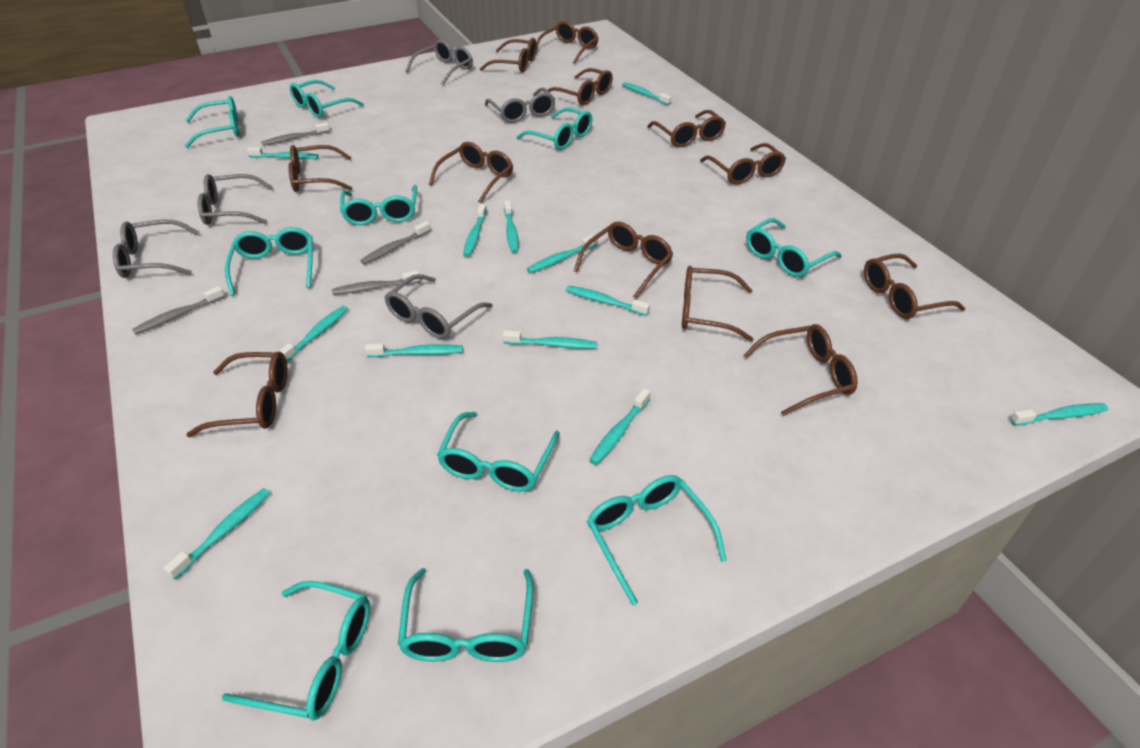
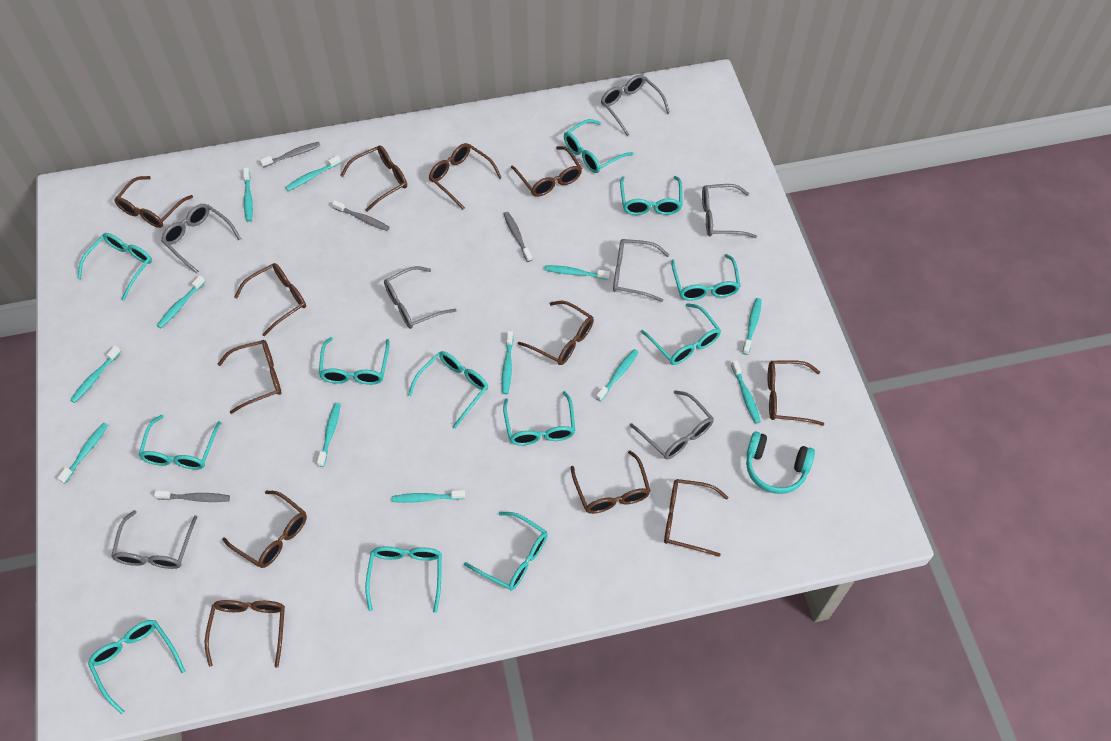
grey glasses: [113,220,199,278] [198,174,273,225] [385,274,493,339] [406,40,473,86] [485,88,556,123] = 5 -> [111,510,197,569] [161,204,241,274] [384,266,457,329] [601,74,670,136] [613,239,669,302] [630,390,714,460] [702,184,757,238] = 7
turquoise glasses: [185,96,240,148] [222,581,370,721] [225,227,313,296] [290,80,364,118] [340,185,417,225] [398,568,533,662] [437,412,560,492] [516,107,592,150] [587,475,727,605] [746,218,842,277] = 10 -> [78,233,152,301] [88,620,185,714] [139,415,221,470] [319,337,389,385] [365,547,442,613] [408,351,488,429] [464,512,548,591] [503,391,575,446] [564,119,633,173] [620,176,682,215] [641,303,721,365] [671,254,741,301] = 12
turquoise headphones: none = 0 -> [746,431,815,494] = 1

